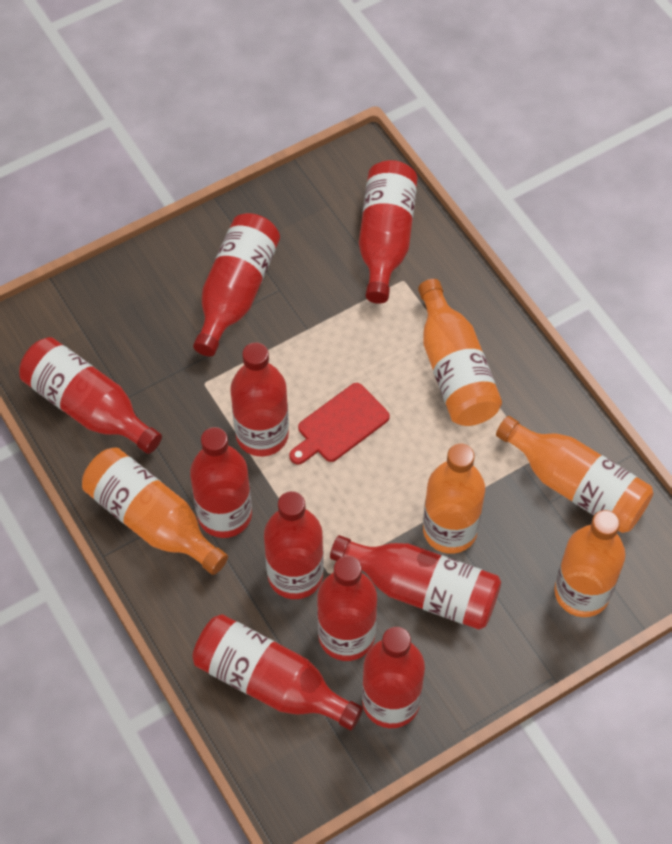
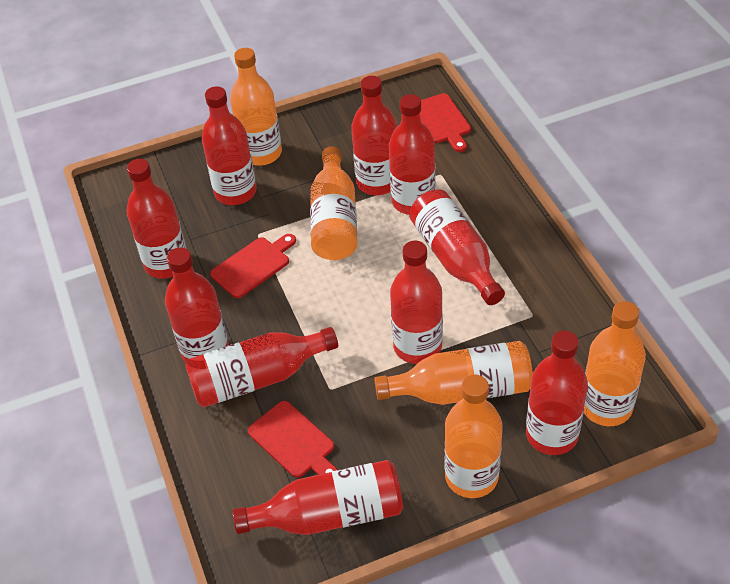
red cutting board: [289,383,390,465] = 1 -> [210,234,296,298] [248,401,338,478] [420,93,471,152] = 3

